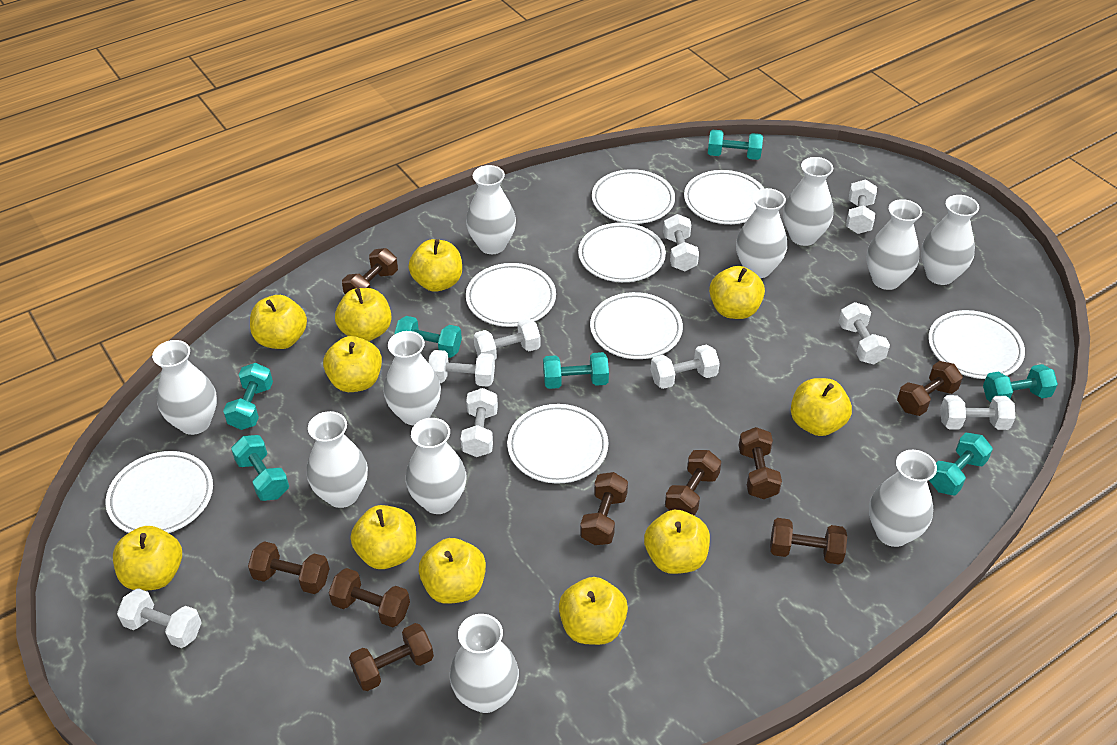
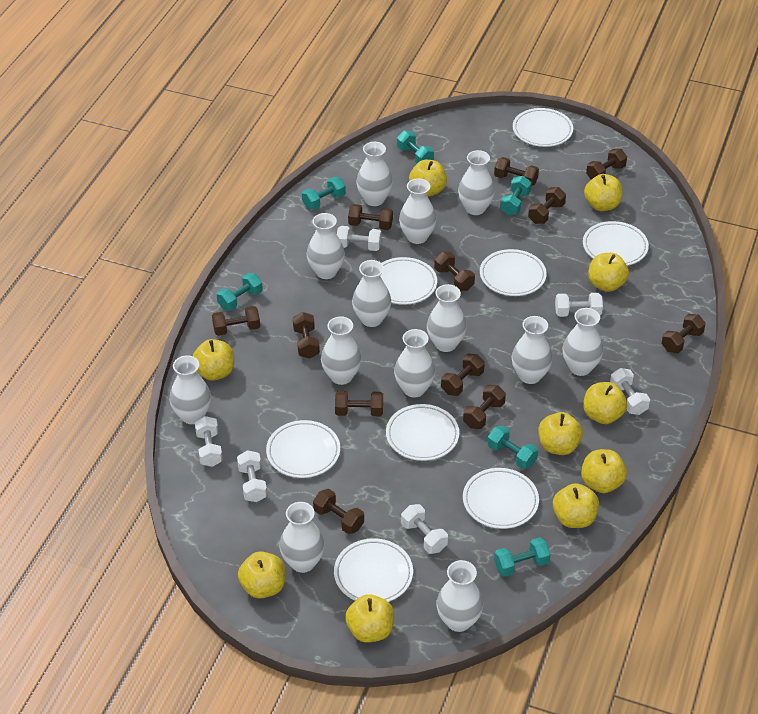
brown dumbbell: [248,541,329,594] [329,568,410,628] [342,248,398,294] [349,623,434,691] [580,472,628,545] [665,450,721,516] [739,427,782,499] [770,518,847,564] [897,361,963,416] = 9 -> [212,306,260,336] [293,312,320,359] [313,489,364,534] [335,391,383,416] [348,204,393,230] [434,252,475,291] [441,354,485,396] [463,385,506,429] [494,157,539,186] [528,187,566,224] [586,148,627,180] [662,314,706,353] = 12
turquoise dumbbell: [223,363,273,430] [231,435,289,501] [394,316,462,358] [543,352,609,389] [708,130,763,160] [929,433,993,495] [983,364,1058,402] = 7 -> [216,273,263,311] [302,177,346,210] [397,130,434,163] [487,426,538,469] [494,537,551,577] [500,176,531,215] = 6
white dumbbell: [117,588,202,648] [428,350,495,387] [461,388,498,457] [474,319,541,360] [651,345,720,389] [663,214,699,271] [839,302,890,365] [846,179,877,234] [940,395,1015,430] = 9 -> [195,416,223,467] [237,450,267,502] [337,226,381,251] [401,504,448,554] [555,293,603,317] [610,368,650,415] = 6
white vase: [152,340,217,435] [307,411,368,508] [384,331,441,425] [406,418,466,514] [450,614,519,713] [466,165,516,254] [736,188,787,278] [783,157,833,246] [866,199,922,290] [869,450,937,547] [921,195,979,285] = 11 -> [169,356,211,424] [279,502,325,573] [307,213,345,279] [321,316,362,385] [352,260,391,327] [356,142,393,206] [394,329,435,397] [399,178,436,244] [427,284,467,352] [436,560,483,632] [458,150,495,215] [512,316,552,384] [563,308,603,376] = 13
yellow apple: [113,526,182,591] [250,295,307,349] [323,336,382,392] [335,288,392,341] [351,505,416,569] [409,239,462,292] [419,538,486,604] [559,577,628,645] [644,510,710,574] [709,266,765,319] [791,378,852,436] = 11 -> [193,339,234,380] [238,551,286,599] [345,594,394,643] [409,160,447,197] [538,412,583,455] [553,483,599,528] [581,449,627,493] [583,382,627,424] [584,174,623,211] [588,253,629,292] = 10

